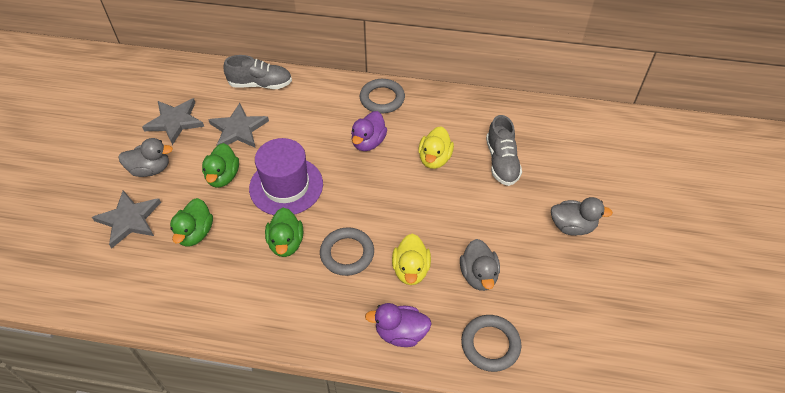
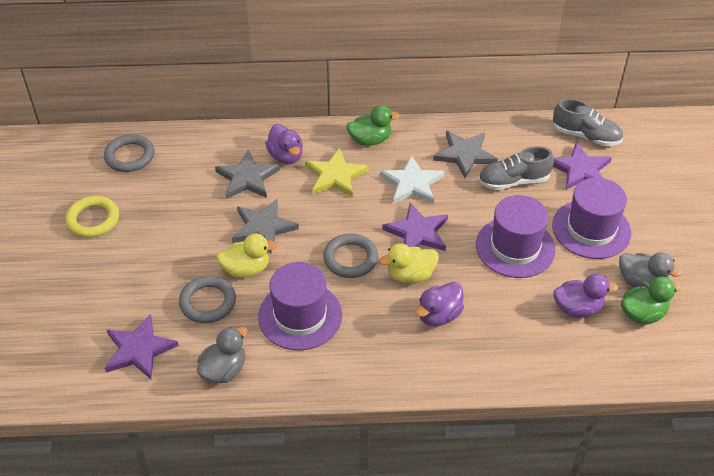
green duck: [170,198,213,247] [202,143,239,188] [265,208,303,257] = 3 -> [346,105,400,146] [621,277,682,325] = 2
grey duck: [118,138,173,177] [460,239,500,291] [551,197,613,236] = 3 -> [197,327,248,383] [619,252,682,288] = 2
purple duck: [351,111,387,151] [365,303,432,347] = 2 -> [265,124,303,164] [416,282,464,326] [554,274,618,318] = 3
purple hat: [249,138,323,215] = 1 -> [258,262,342,351] [476,195,556,278] [552,177,631,259] = 3
purple star: none = 0 -> [105,314,179,379] [382,203,448,251] [553,142,612,190] = 3
white star: none = 0 -> [380,155,445,204] = 1
yellow ring: none = 0 -> [65,196,119,238] = 1
yellow star: none = 0 -> [305,148,369,197] = 1

